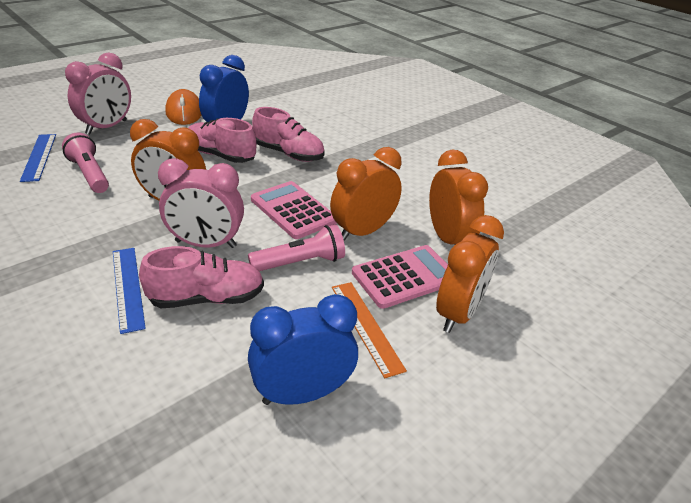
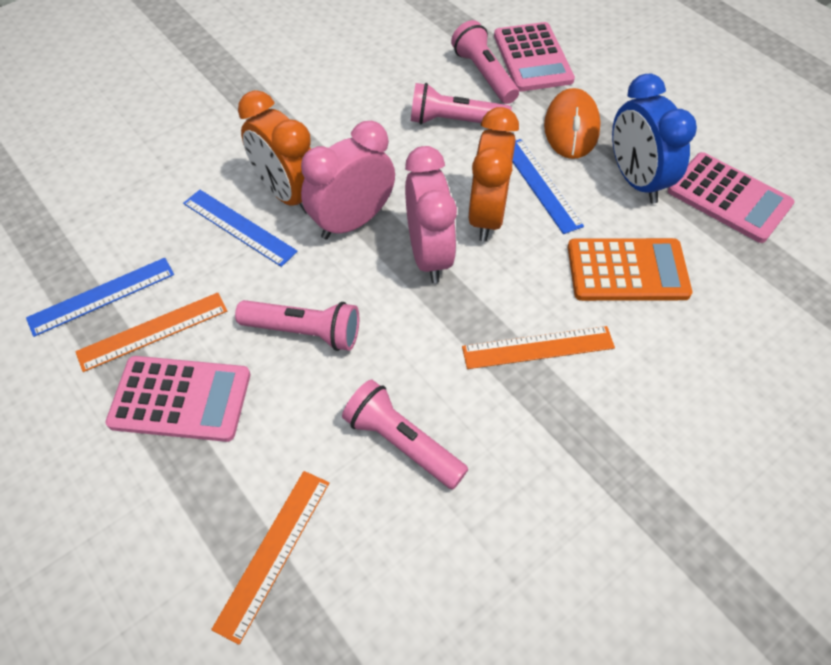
blue clock: [199,55,249,122] [248,294,358,405] = 2 -> [612,74,697,204] = 1
blue ruler: [20,134,56,182] [113,248,146,334] = 2 -> [26,258,174,337] [183,190,298,267] [513,139,584,234] = 3
orange calculator: none = 0 -> [568,238,692,301] = 1
orange clock: [130,119,206,201] [330,147,402,241] [429,150,488,245] [436,215,504,333] = 4 -> [238,90,311,214] [468,107,519,242] = 2
orange ruler: [332,282,407,378] = 1 -> [75,293,227,372] [211,471,329,645] [462,326,615,369] = 3
pink calculator: [251,181,337,239] [352,245,448,309] = 2 -> [105,356,250,442] [494,22,575,91] [668,152,794,243] = 3
pink flashlight: [62,133,109,193] [248,224,345,271] = 2 -> [235,300,359,351] [342,380,468,489] [411,83,512,124] [451,20,519,104] = 4
pink shoe: [139,246,264,308] [188,118,256,163] [252,107,325,162] = 3 -> none = 0

